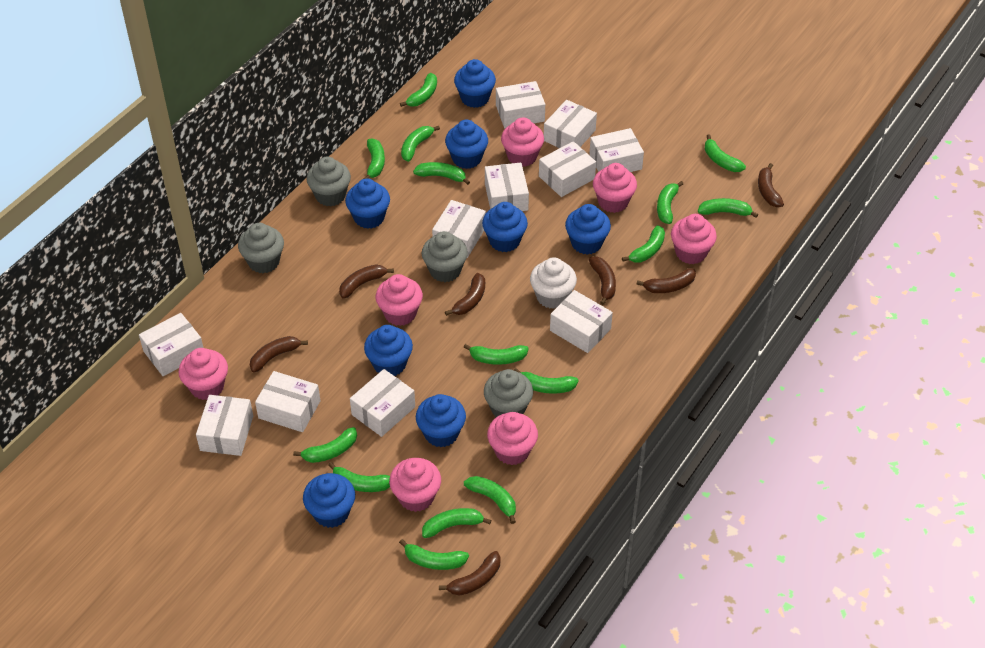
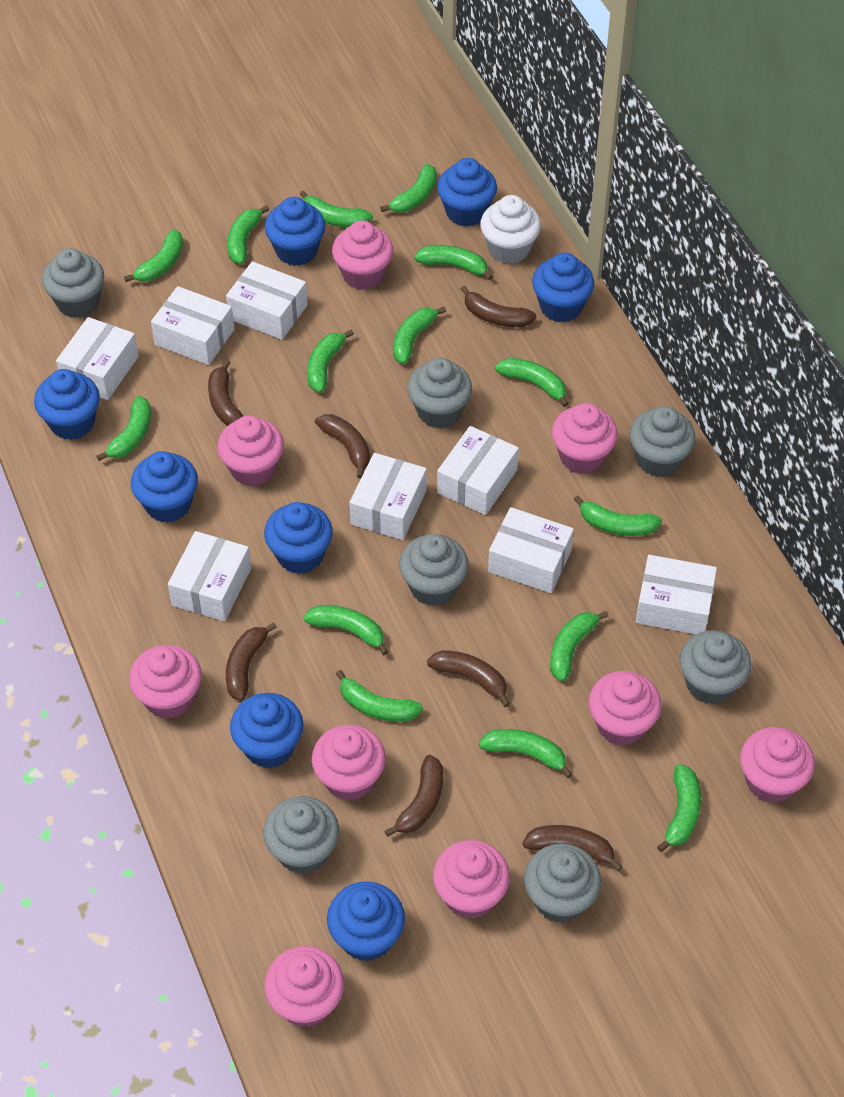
grey cupcake: [238,223,284,273] [306,157,351,206] [422,231,468,282] [484,369,533,417] = 4 -> [42,248,104,318] [263,796,339,874] [399,534,469,606] [407,358,472,428] [524,844,601,923] [630,406,696,477] [679,630,751,704] = 7
pink cupcake: [178,348,228,400] [376,274,423,326] [389,458,441,512] [487,412,538,465] [501,117,544,167] [593,163,637,213] [671,214,717,264] = 7 -> [129,645,201,719] [217,415,284,487] [264,946,344,1027] [312,725,386,801] [332,221,393,290] [433,840,510,919] [552,403,618,474] [589,671,662,746] [740,727,815,803] = 9
white box: [139,313,203,376] [196,395,253,456] [255,371,320,432] [350,369,415,437] [432,200,486,258] [485,162,529,211] [496,81,545,128] [539,141,596,197] [544,100,597,148] [550,290,613,353] [589,128,644,172] = 11 -> [56,317,139,400] [151,286,234,365] [168,531,251,621] [226,261,308,340] [349,453,427,540] [437,426,519,515] [488,507,574,593] [636,555,717,634] = 8

